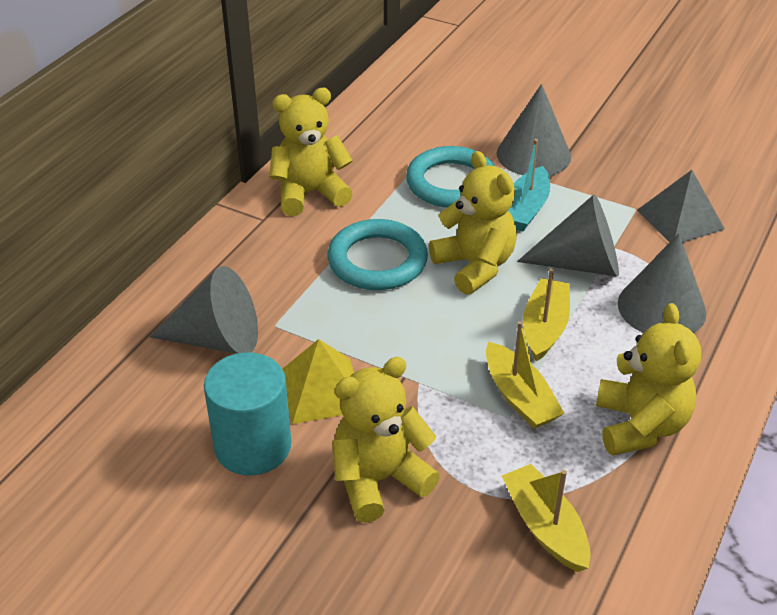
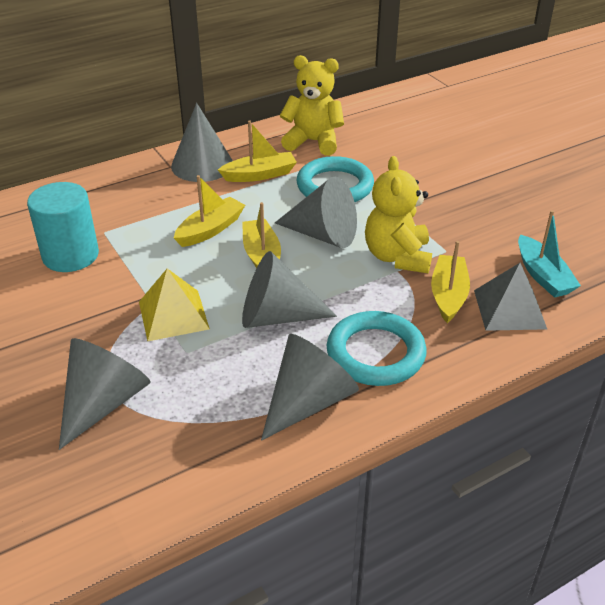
grey cone: [149,266,258,354] [497,84,571,176] [517,194,619,277] [618,233,707,333] = 4 -> [59,338,151,450] [171,103,233,182] [242,251,337,328] [261,334,359,441] [275,177,357,248] = 5
yellow boat: [486,321,565,429] [502,464,591,572] [523,269,570,362] = 3 -> [174,175,245,247] [218,120,297,182] [242,202,281,268] [431,241,470,323] = 4
yellow teddy bear: [269,88,353,216] [332,357,440,523] [429,151,517,295] [596,303,701,456] = 4 -> [280,55,344,156] [365,156,432,273] = 2

